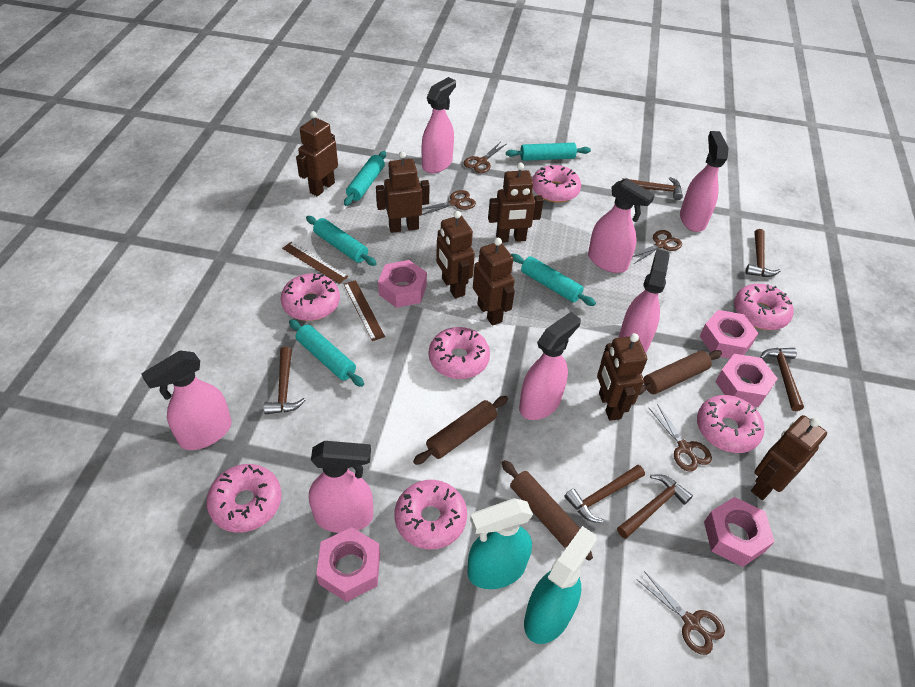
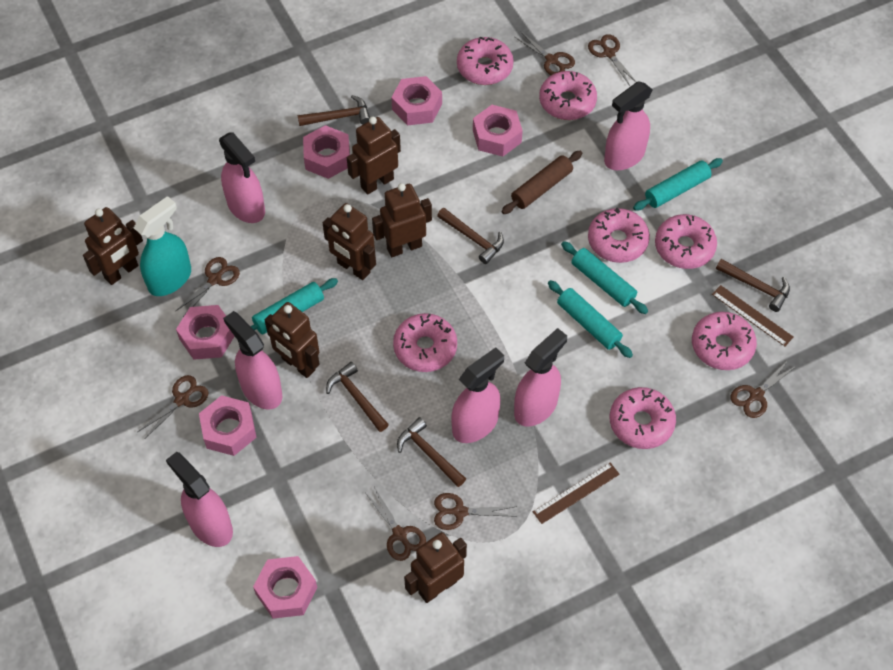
brown hammer: [264,347,305,415] [564,465,645,523] [617,474,693,539] [622,177,683,200] [745,229,781,277] [760,348,804,411] = 6 -> [298,95,370,126] [326,362,389,432] [397,417,466,487] [437,208,504,264] [716,259,790,312] = 5
brown robot: [296,111,338,196] [376,151,430,233] [436,211,475,298] [473,238,515,326] [488,163,544,243] [597,333,647,421] [751,415,827,500] = 7 -> [83,207,143,285] [265,302,320,378] [323,203,376,280] [347,117,401,195] [372,183,432,257] [404,532,467,603] = 6
brown rolling pin: [413,396,508,465] [502,460,593,561] [639,350,722,395] = 3 -> [501,151,582,214] = 1
brown scissors: [420,190,476,216] [464,142,506,173] [633,230,682,264] [636,571,725,655] [649,404,712,472] = 5 -> [138,375,208,438] [176,257,240,317] [366,487,426,561] [434,493,517,530] [515,31,575,75] [588,34,636,86] [730,360,796,418] = 7
pink nut: [316,527,380,602] [378,260,427,308] [700,310,758,359] [704,497,775,567] [715,354,778,407] = 5 -> [176,305,235,360] [199,395,257,456] [253,556,317,619] [303,125,350,179] [391,76,442,125] [473,105,523,156] = 6
pink spray bottle: [141,350,232,450] [309,441,373,533] [422,77,456,173] [519,312,581,420] [588,178,655,273] [618,249,670,353] [680,131,729,232] = 7 -> [166,452,233,547] [219,132,265,223] [223,311,282,410] [452,347,504,443] [514,328,567,426] [604,81,653,170] = 6
turquoise rolling pin: [289,319,364,387] [306,216,377,266] [344,151,386,206] [506,143,591,161] [511,254,596,306] = 5 -> [251,278,338,335] [548,280,633,358] [561,241,648,314] [633,158,723,211] = 4
turquoise spray bottle: [467,498,533,589] [524,526,597,644] = 2 -> [134,196,191,296] = 1

